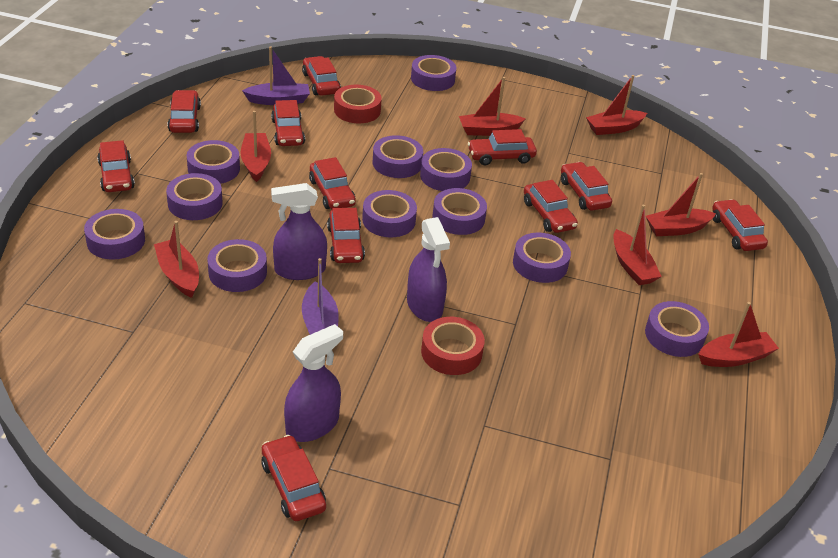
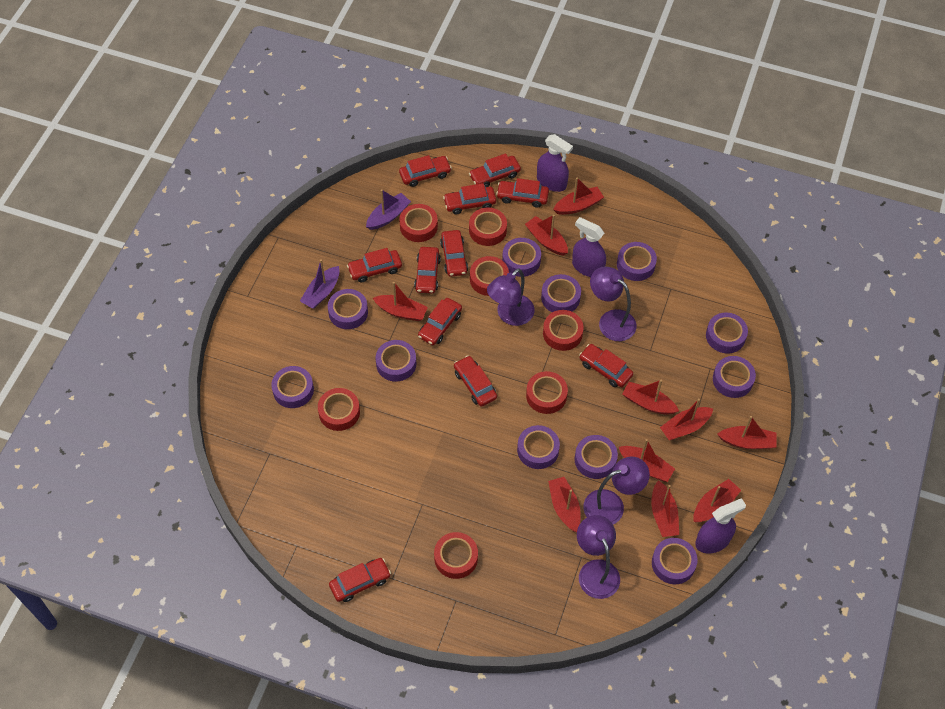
purple lamp: none = 0 -> [487,268,535,326] [577,515,620,599] [583,457,650,524] [590,266,636,341] = 4
red boat: [154,221,199,298] [240,111,271,182] [459,77,525,136] [586,75,647,135] [613,205,662,285] [646,173,716,236] [698,302,779,367] = 7 -> [373,282,428,321] [525,215,568,256] [548,477,581,532] [553,177,604,215] [619,439,675,482] [623,380,679,415] [651,480,679,537] [660,399,713,440] [693,479,741,522] [717,416,777,449] = 10
red tape: [334,85,382,123] [421,317,485,375] = 2 -> [318,388,360,431] [399,204,438,242] [434,532,478,579] [469,208,507,246] [470,256,509,296] [526,371,568,414] [543,310,584,351] = 7

